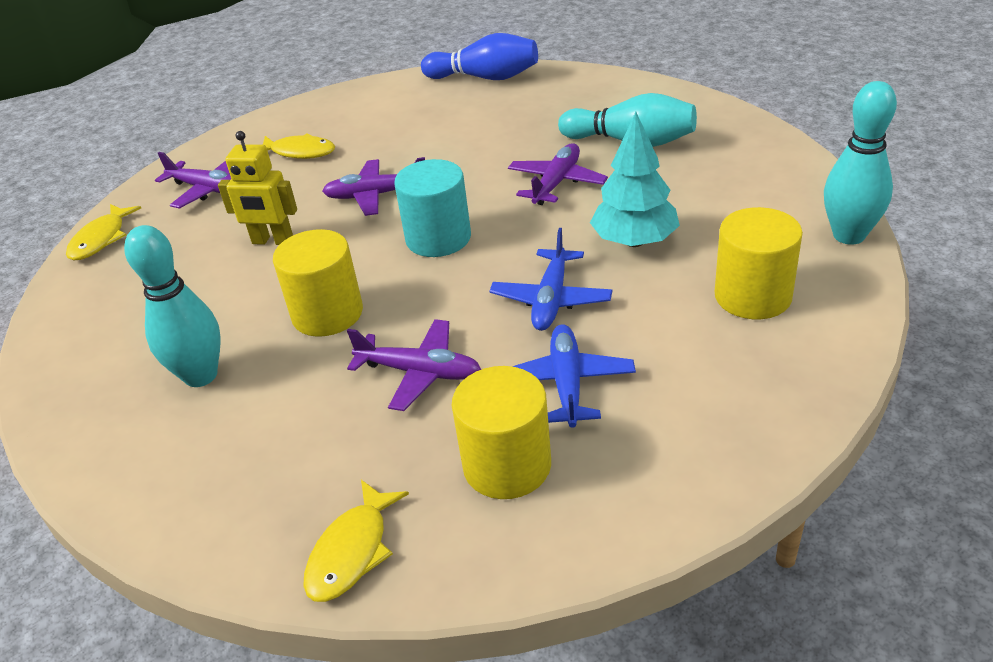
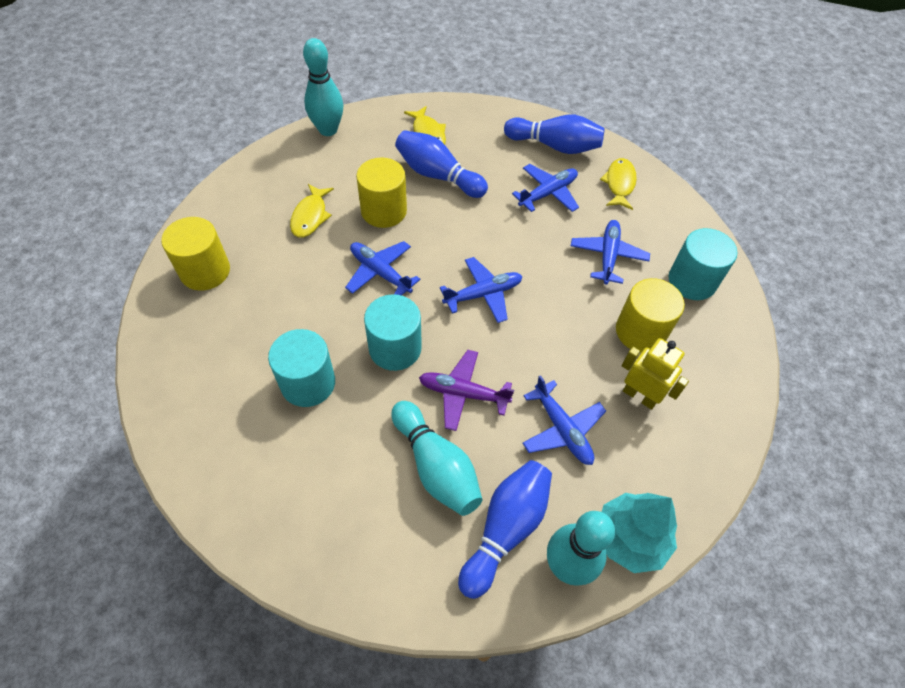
blue bowling pin: [421,33,538,80] = 1 -> [395,130,488,198] [458,460,552,599] [504,115,605,154] = 3
blue plane: [489,228,613,331] [512,324,636,428] = 2 -> [345,241,421,296] [440,257,522,323] [512,164,579,212] [522,375,606,465] [571,220,650,284] = 5
purple plane: [155,152,231,209] [322,157,425,216] [347,319,481,411] [508,143,608,205] = 4 -> [419,350,514,431] = 1
turquoise cylinder: [394,159,471,257] = 1 -> [268,329,335,407] [364,294,422,371] [668,228,737,300] = 3

